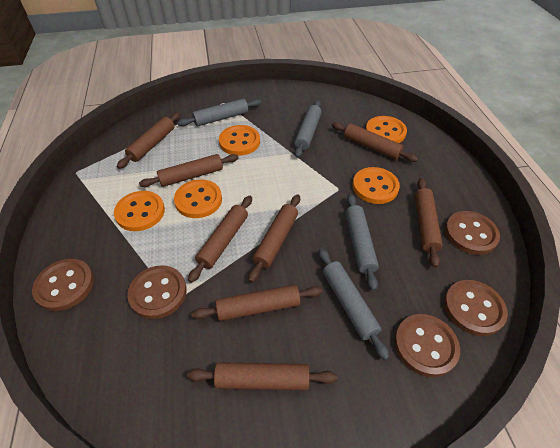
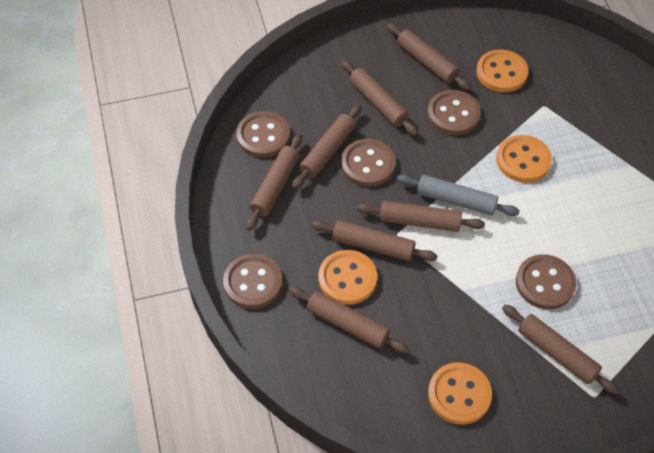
grey rolling pin: [177,99,261,126] [294,100,322,158] [319,248,389,360] [345,194,379,291] = 4 -> [397,174,520,216] = 1
orange button: [114,191,165,231] [174,179,222,218] [219,125,260,156] [353,167,400,204] [366,116,407,143] = 5 -> [318,250,377,305] [428,362,492,425] [476,49,528,92] [496,135,552,183] = 4

